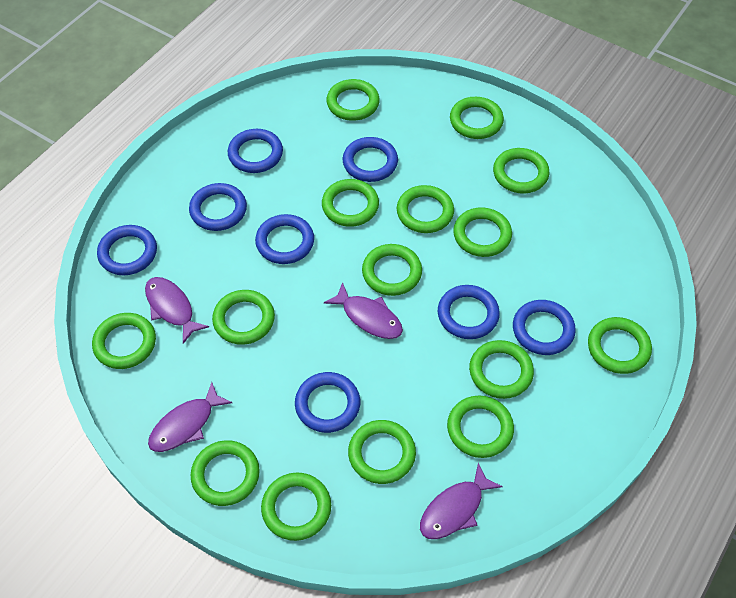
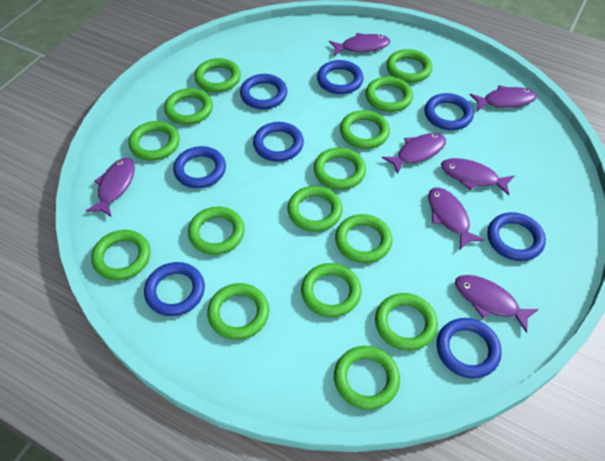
purple fish: [145,277,209,344] [148,382,233,452] [324,282,403,339] [420,463,503,539] = 4 -> [86,158,135,217] [329,33,390,56] [382,133,446,174] [428,187,484,249] [441,158,514,196] [455,275,539,333] [470,85,537,111] = 7

